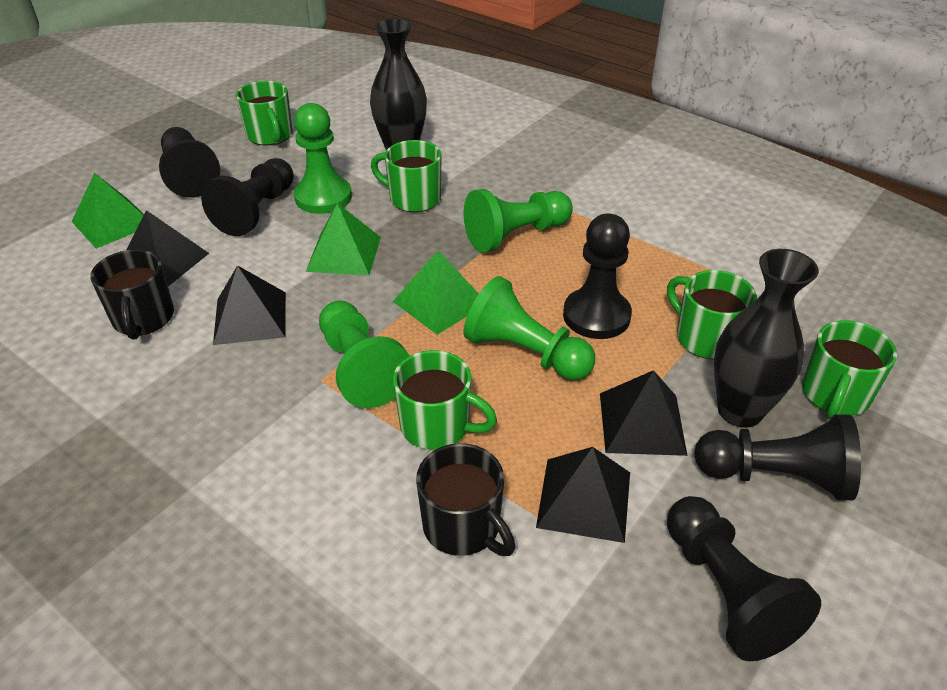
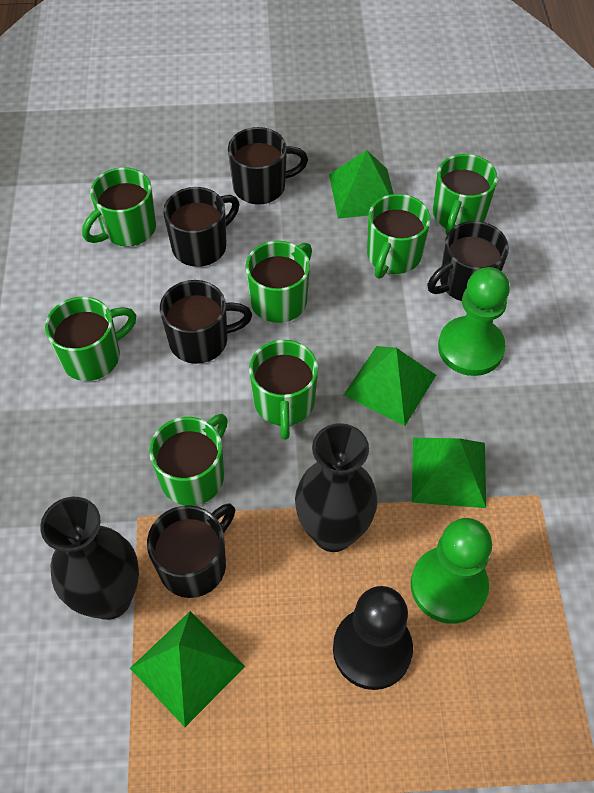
black mug: [90,249,174,340] [416,443,515,556] = 2 -> [147,504,235,598] [160,280,252,364] [163,187,239,267] [228,127,308,205] [428,221,509,301] = 5
black pawn: [159,127,220,198] [201,158,294,236] [563,214,632,339] [667,496,821,661] [694,414,861,500] = 5 -> [333,586,413,690] = 1
black pyramid: [126,210,209,286] [213,265,286,345] [536,447,630,543] [600,370,687,456] = 4 -> none = 0
green mug: [236,81,292,146] [371,140,442,212] [393,350,497,450] [667,270,757,359] [802,320,897,419] = 5 -> [45,297,136,381] [82,167,156,247] [149,414,228,506] [246,241,312,323] [249,340,318,440] [367,194,431,278] [433,154,498,235] = 7
green pawn: [294,103,352,214] [319,301,409,408] [464,189,573,253] [464,276,595,380] = 4 -> [411,518,492,624] [438,267,510,376] = 2
green pyramid: [71,173,144,249] [306,203,381,276] [393,250,479,335] = 3 -> [130,611,245,727] [329,150,393,219] [344,346,436,426] [412,438,486,508] = 4

